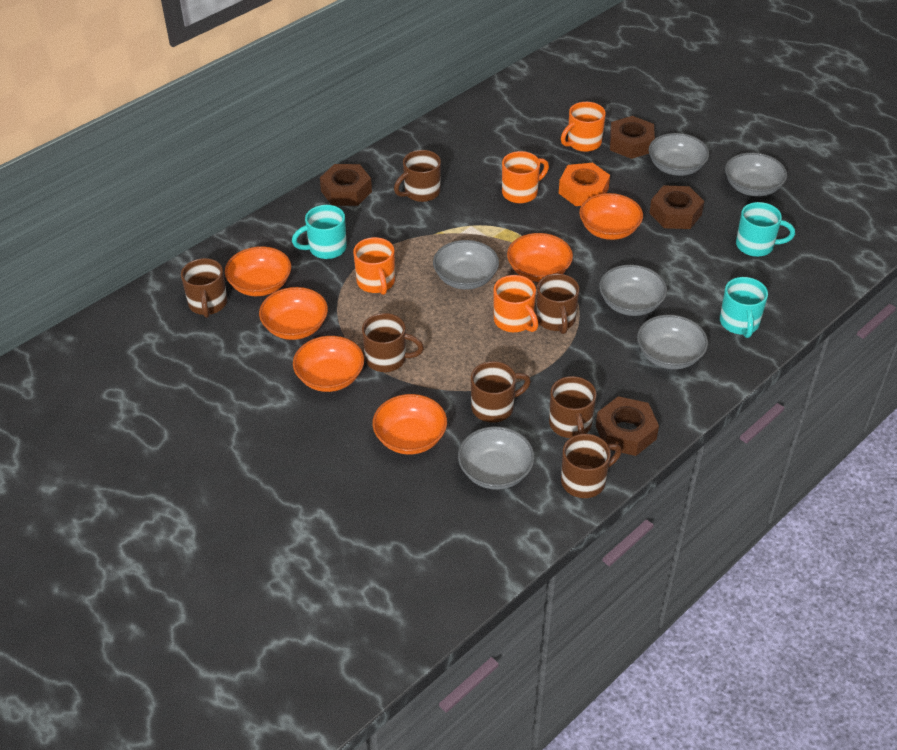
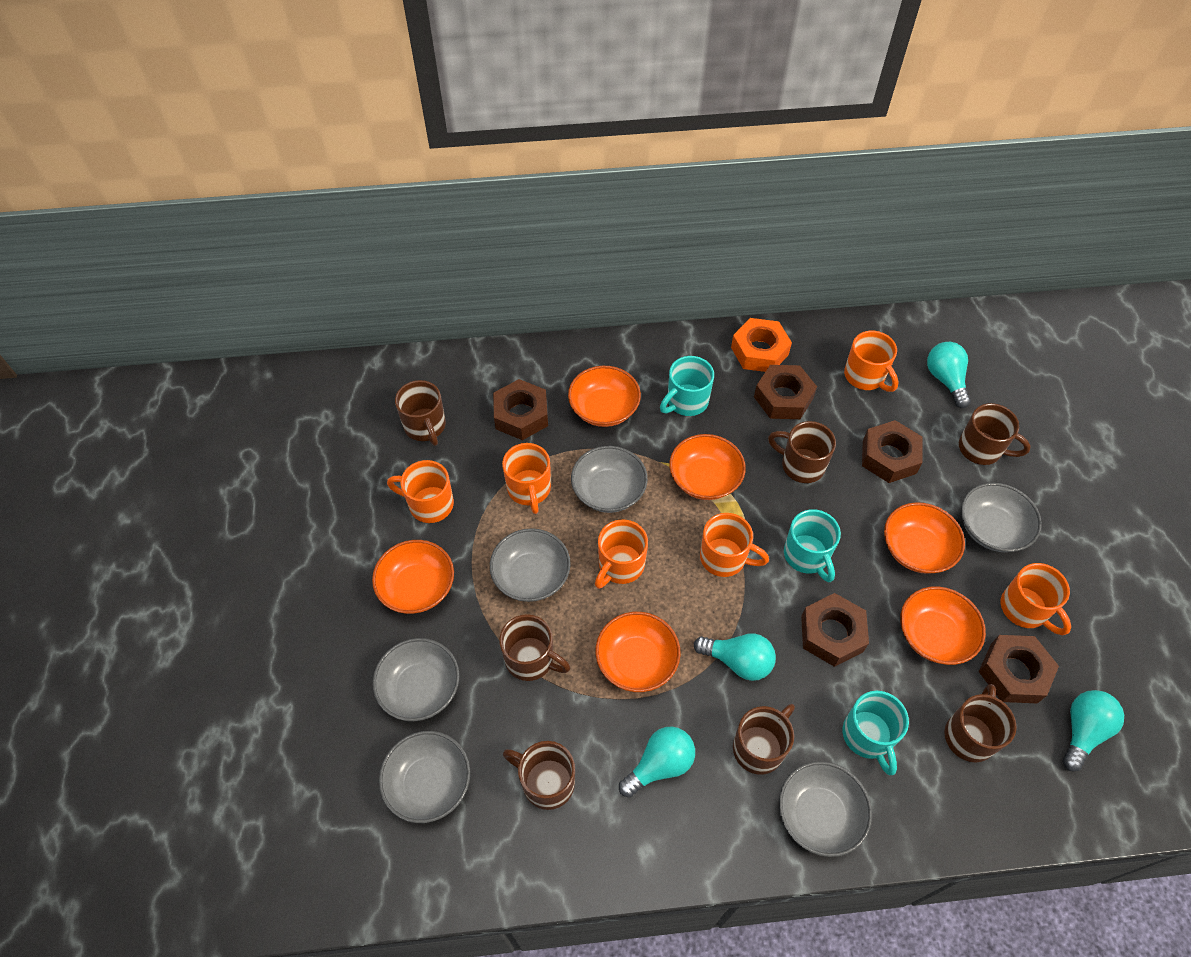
brown nut: [320,164,372,206] [596,396,659,456] [610,116,655,159] [649,185,704,229] = 4 -> [493,379,548,440] [754,365,817,419] [801,593,869,667] [862,420,923,483] [979,635,1059,703] = 5
orange mug: [353,237,395,295] [494,275,539,332] [502,151,549,203] [561,102,606,152] = 4 -> [387,460,454,523] [502,443,551,514] [595,519,648,589] [700,513,769,577] [844,331,899,392] [1001,563,1071,635] = 6
turquoise light bulb: none = 0 -> [619,726,695,798] [694,633,776,681] [927,342,971,408] [1062,690,1124,772] = 4

